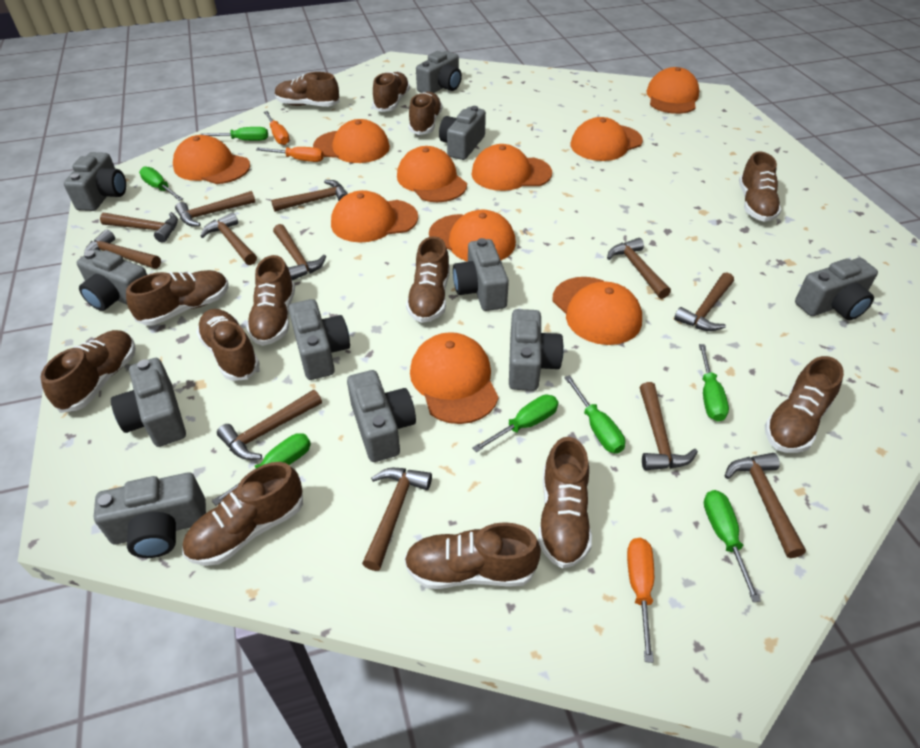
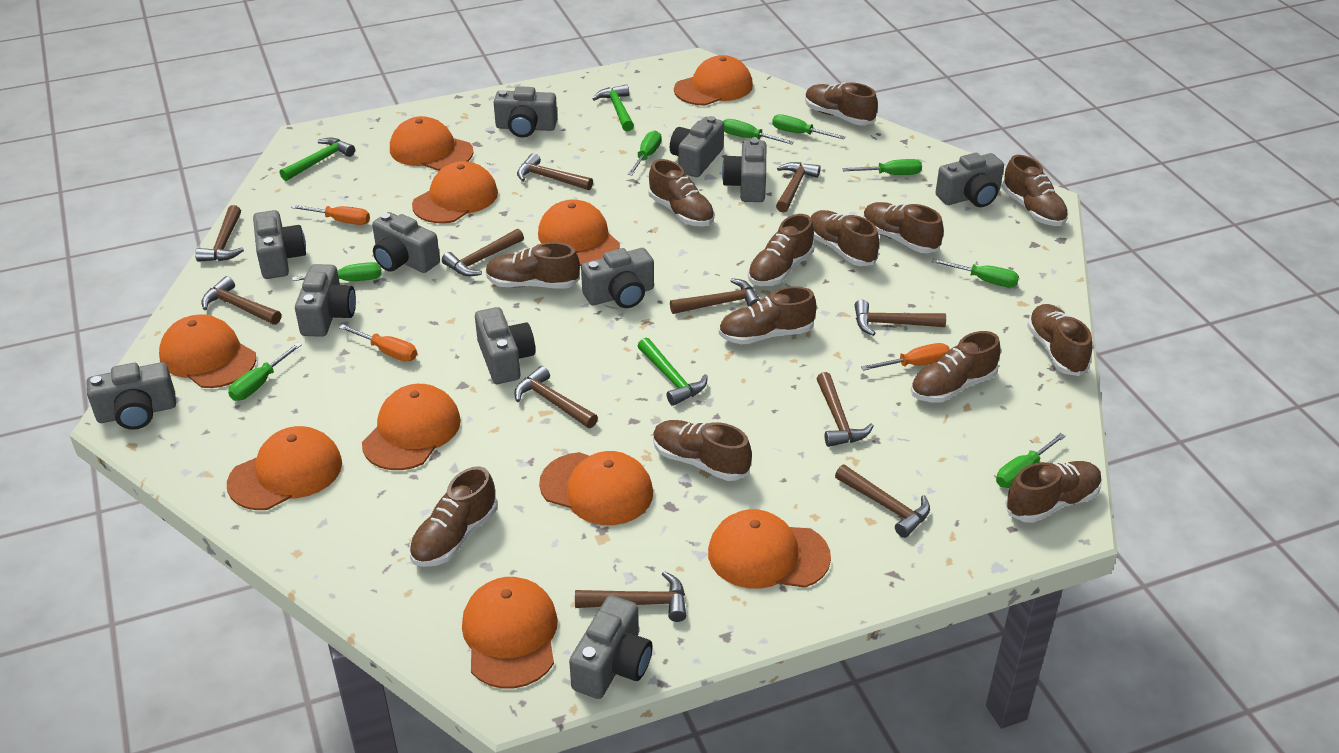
brown hammer: [84,229,161,269] [100,212,178,243] [175,191,256,226] [200,212,257,265] [217,390,322,460] [271,180,348,212] [273,224,326,281] [362,468,432,571] [607,238,671,299] [639,382,698,470] [674,272,734,331] [725,453,806,558] = 12 -> [195,205,244,262] [201,276,281,325] [442,229,524,276] [514,366,598,428] [517,153,593,190] [575,571,686,622] [670,278,760,314] [776,162,821,213] [816,372,874,447] [835,465,930,538] [855,300,946,336] = 11
green hammer: none = 0 -> [280,137,355,181] [592,84,634,132] [638,338,708,406] = 3
green screwdriver: [139,166,183,201] [200,127,268,141] [212,433,311,506] [472,395,558,452] [564,375,625,453] [699,344,729,422] [704,490,761,602] = 7 -> [228,343,302,401] [292,262,381,281] [628,130,661,175] [723,119,794,145] [772,114,845,140] [842,159,922,175] [932,258,1019,287] [996,433,1066,488] = 8

